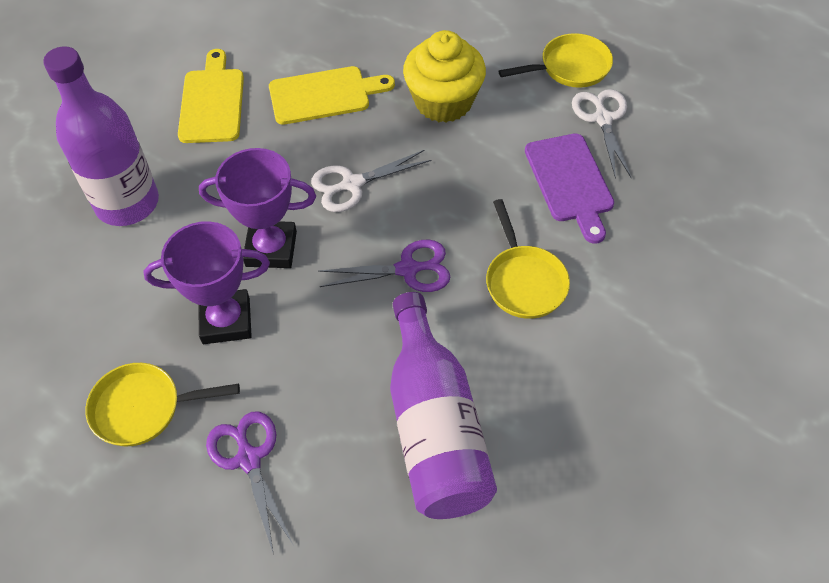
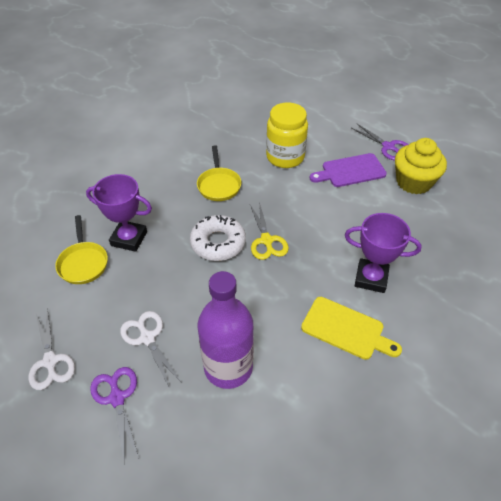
purple bottle: [43,46,159,226] [390,292,497,519] = 2 -> [198,271,254,389] = 1
white donut: none = 0 -> [190,215,246,261] = 1
yellow cutting board: [178,49,244,143] [269,66,395,125] = 2 -> [301,297,402,360] = 1
yellow jar: none = 0 -> [266,103,308,168] = 1
yellow pan: [85,363,240,446] [486,199,570,319] [498,33,613,88] = 3 -> [55,215,108,284] [197,145,241,201] = 2
yellow scissors: none = 0 -> [250,202,289,260] = 1

